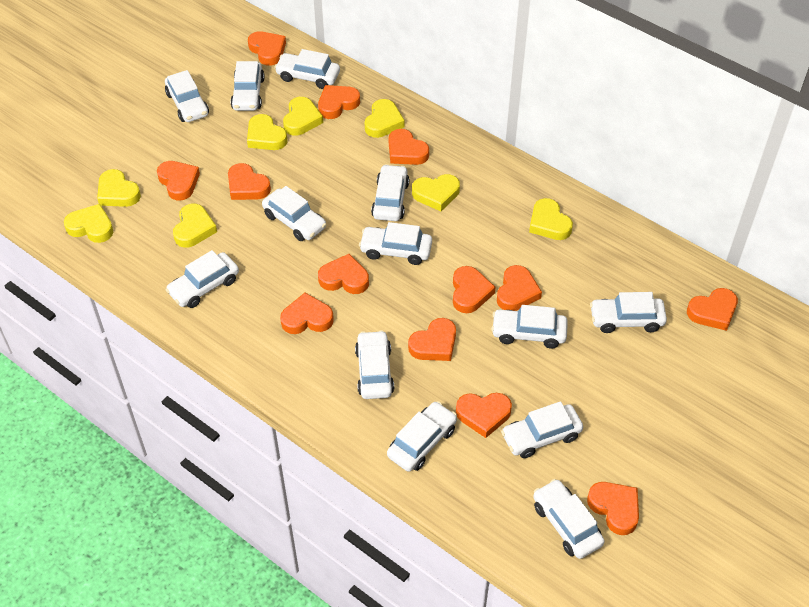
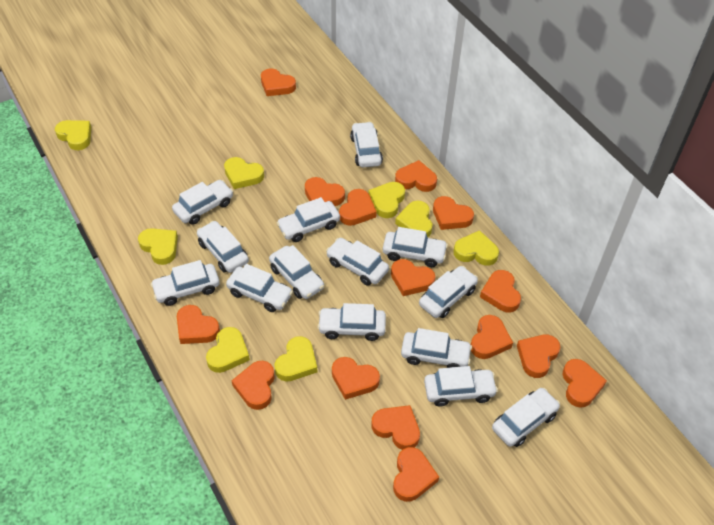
orange heart: [157,161,200,200] [228,163,271,200] [248,31,286,66] [280,293,334,334] [318,85,360,119] [318,254,369,294] [389,129,429,165] [408,318,456,361] [453,266,495,313] [456,393,512,438] [497,265,542,311] [587,482,639,535] [687,288,738,331] = 13 -> [177,305,220,344] [232,361,275,410] [261,68,296,96] [305,177,345,206] [332,357,380,400] [339,189,377,226] [371,405,420,450] [391,259,436,296] [393,447,439,502] [395,160,437,192] [433,196,474,230] [471,315,513,359] [480,270,521,312] [517,335,560,378] [562,359,607,408] = 15
white car: [165,70,209,122] [165,250,239,308] [230,61,265,111] [262,186,327,241] [274,49,340,89] [355,330,394,399] [359,222,432,265] [371,164,409,221] [387,401,457,472] [491,305,568,349] [501,401,583,458] [533,479,605,559] [590,292,667,333] = 13 -> [150,260,220,306] [172,180,233,225] [197,221,249,273] [226,264,293,312] [269,245,324,299] [277,197,340,242] [317,303,386,341] [326,238,389,286] [350,122,383,167] [383,227,448,267] [401,328,472,368] [419,266,478,318] [424,366,498,407] [492,388,560,447] = 14

